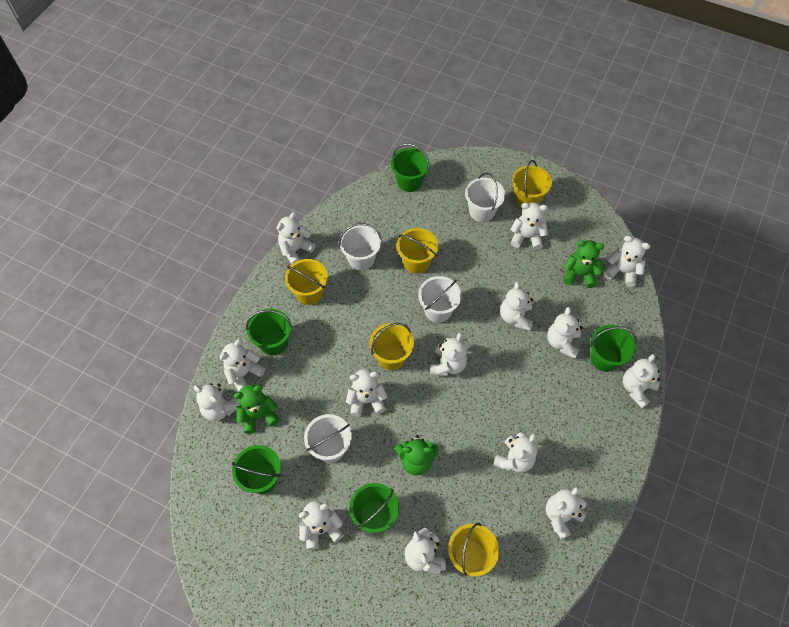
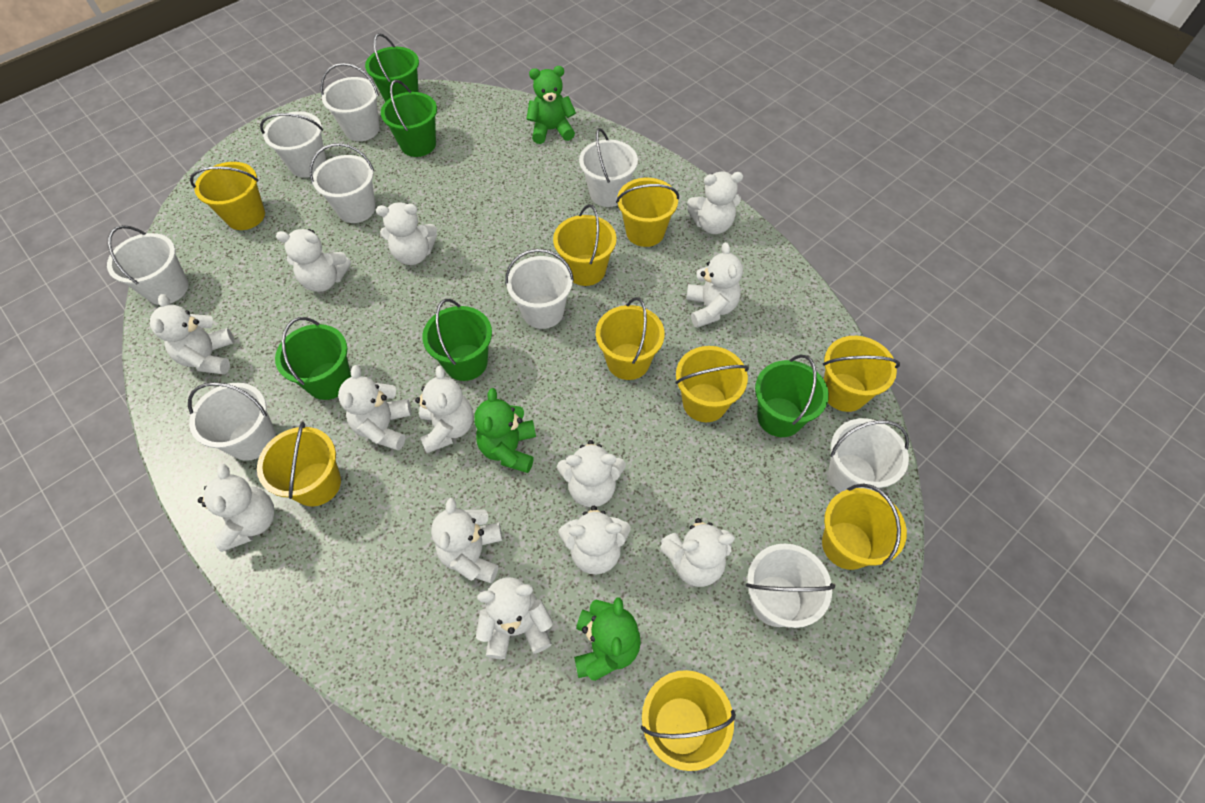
white bucket: [304,414,352,463] [339,223,382,270] [418,276,461,323] [465,172,505,222] = 4 -> [107,225,188,305] [188,382,276,461] [260,112,326,178] [310,143,375,223] [320,63,380,141] [505,249,574,329] [579,128,638,207] [746,544,835,628] [828,418,909,492] = 9
white teddy bear: [194,383,240,421] [219,339,265,391] [277,212,316,264] [299,501,344,550] [346,369,388,417] [404,528,446,574] [430,333,467,376] [493,432,538,473] [500,282,533,331] [511,202,548,250] [546,487,587,540] [547,307,583,359] [604,236,650,287] [623,354,660,408] = 14 -> [150,294,234,375] [198,464,274,552] [276,229,351,292] [338,365,412,451] [376,202,437,265] [415,366,473,453] [431,498,502,583] [476,577,553,659] [557,440,626,507] [559,506,631,574] [660,518,735,587] [686,242,743,328] [687,171,743,234] = 13
yellow bucket: [285,259,328,305] [369,323,414,370] [397,228,438,274] [448,523,499,576] [512,160,552,209] = 5 -> [190,162,265,230] [257,422,341,506] [553,204,617,286] [596,297,665,380] [616,178,679,247] [641,670,736,771] [675,346,749,422] [822,484,907,570] [823,336,900,412] = 9

